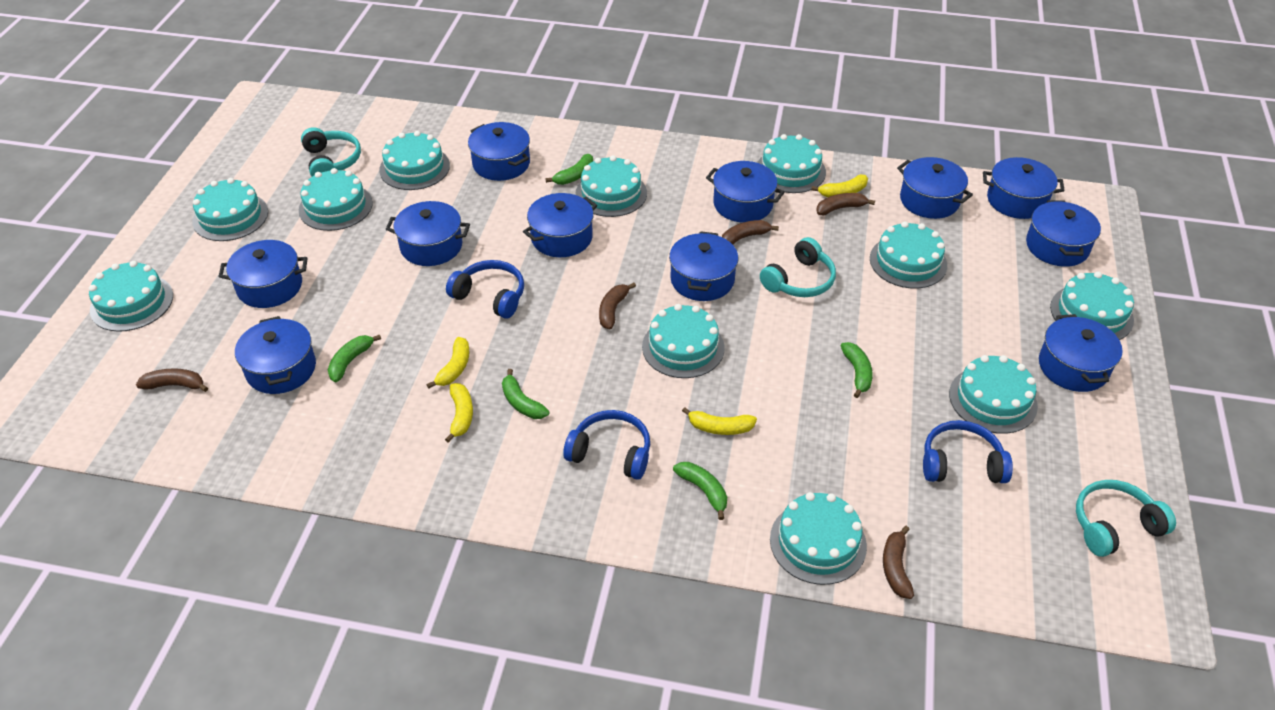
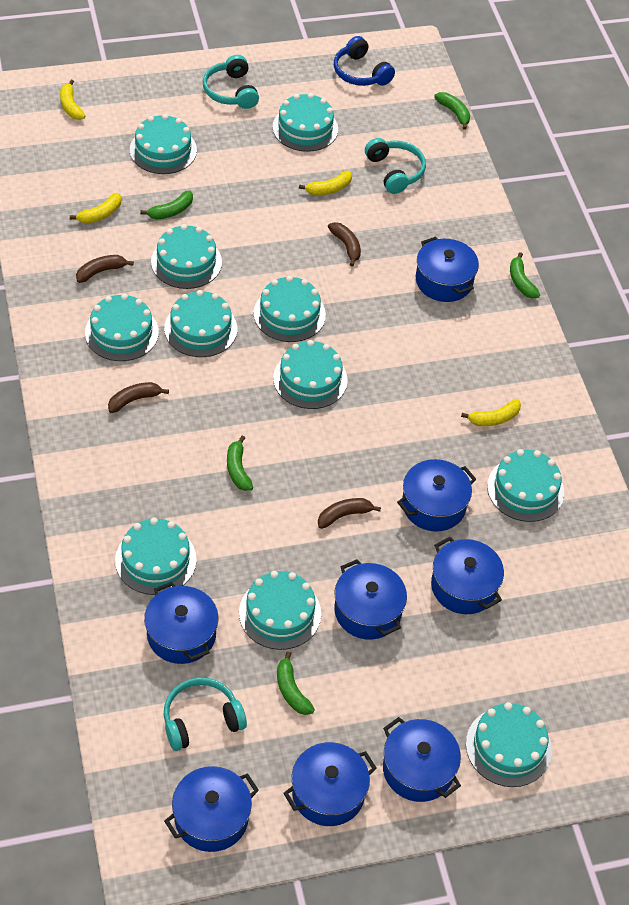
blue headphones: [446,260,524,319] [563,410,650,480] [923,420,1013,483] = 3 -> [334,36,395,86] = 1
blue pot: [218,240,308,308] [235,316,316,394] [386,201,470,266] [468,122,530,181] [523,193,597,257] [669,231,738,301] [706,161,784,223] [897,157,973,219] [983,157,1065,219] [1026,200,1101,267] [1039,314,1123,392] = 11 -> [144,582,219,664] [164,766,259,852] [283,742,377,826] [334,559,407,640] [383,717,461,802] [397,459,476,531] [416,236,479,302] [431,537,504,614] = 8
brown banana: [136,368,208,392] [599,283,636,329] [722,220,779,245] [816,193,875,216] [883,526,914,599] = 5 -> [76,255,134,283] [108,382,169,413] [318,498,381,529] [328,222,361,267] = 4

